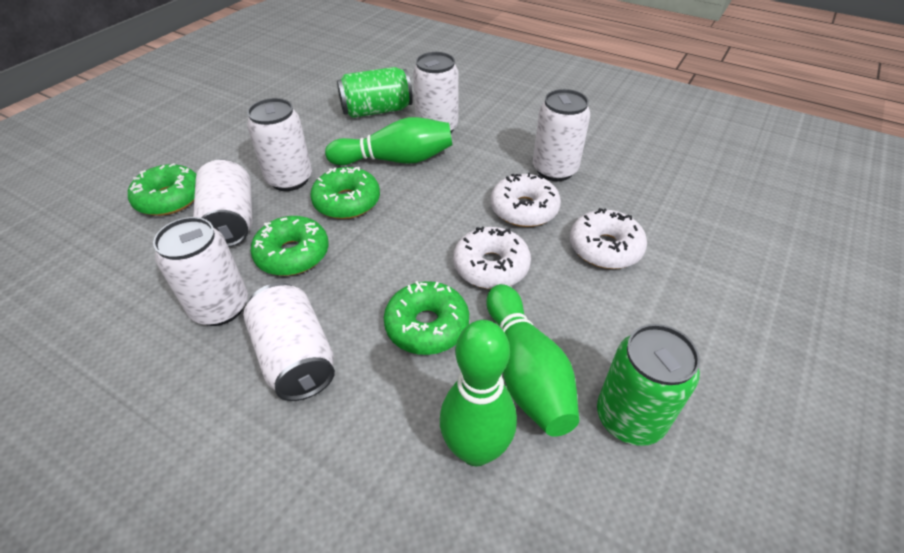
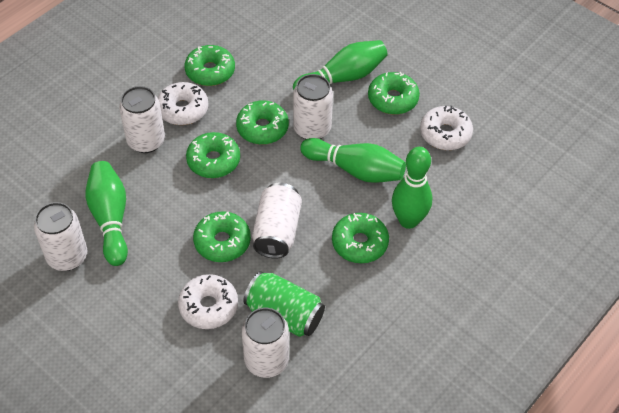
green bowling pin: [325,117,452,165] [440,320,517,466] [487,284,579,437] = 3 -> [85,161,128,266] [293,40,388,90] [300,138,406,183] [392,147,432,229] = 4
green can: [337,67,413,118] [597,324,700,446] = 2 -> [243,271,325,337] = 1
green donut: [128,163,196,216] [250,216,329,276] [310,167,380,219] [384,281,469,355] = 4 -> [185,45,235,86] [186,132,240,178] [193,211,251,262] [236,100,289,145] [332,213,389,263] [368,72,420,115] = 6
white can: [153,217,248,326] [193,159,253,247] [243,283,335,401] [247,98,312,191] [413,52,459,133] [533,89,590,181] = 6 -> [34,202,87,271] [119,86,165,153] [242,308,289,378] [252,183,302,259] [293,74,333,140] = 5

